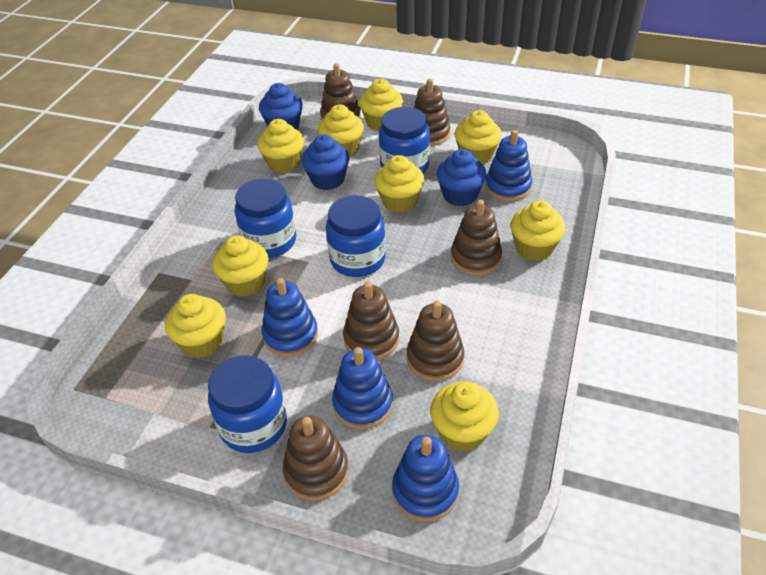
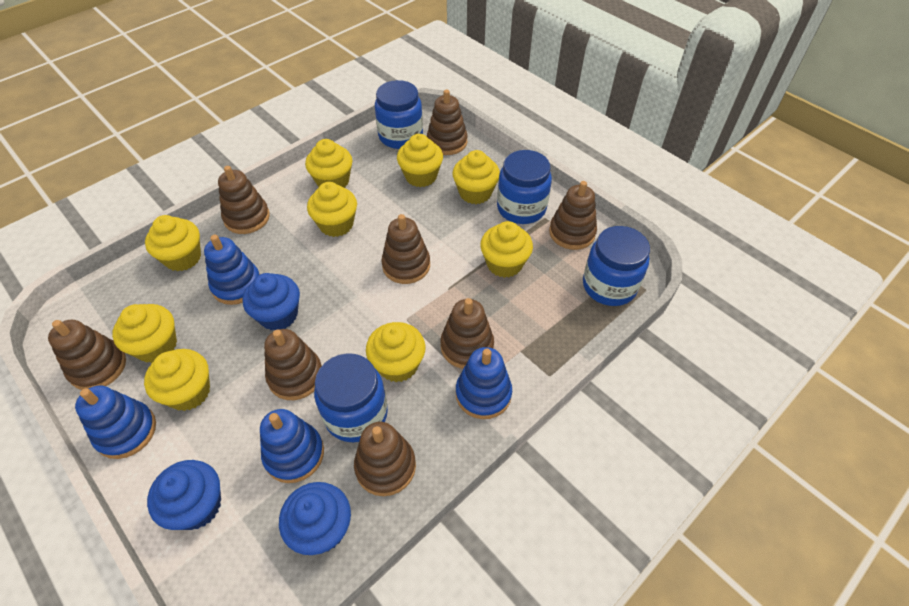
brown stacking toy: [283,416,349,501] [320,63,361,120] [343,281,399,360] [407,301,464,381] [413,79,450,146] [451,200,502,275] = 6 -> [48,320,126,390] [218,166,270,234] [264,329,322,400] [354,422,416,496] [381,214,430,284] [427,90,467,155] [440,298,494,369] [549,181,597,250] = 8

